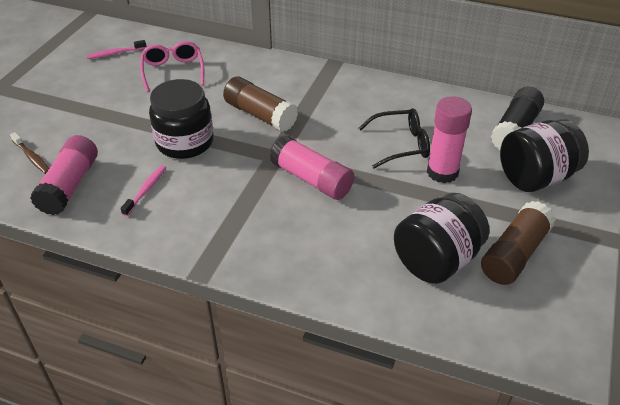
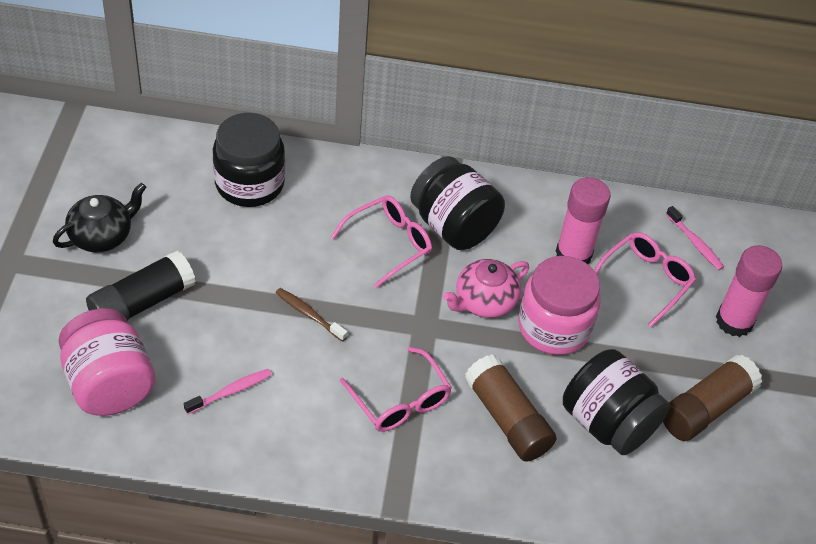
black glasses: [359,108,430,169] = 1 -> none = 0
black teapot: none = 0 -> [53,183,146,252] = 1
pink glasses: [140,41,204,92] = 1 -> [330,196,432,288] [340,347,452,432] [594,232,696,327] = 3
pink glue stick: [30,135,98,215] [270,135,354,200] [427,96,472,183] = 3 -> [556,177,611,264] [716,245,782,337] = 2
pink jar: none = 0 -> [58,308,156,416] [518,256,601,355] = 2
pink teapot: none = 0 -> [443,259,529,318] = 1

